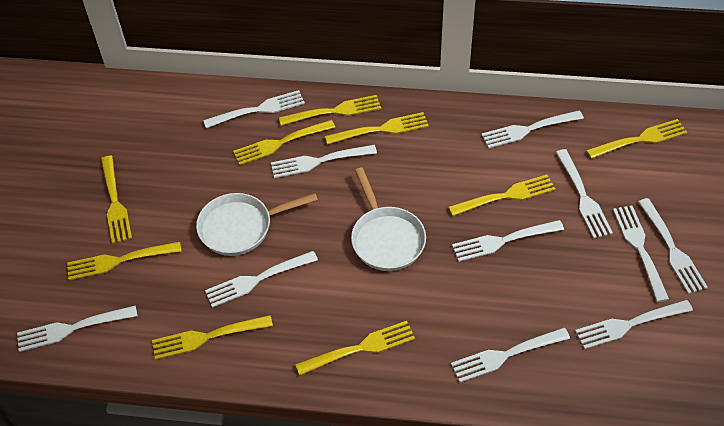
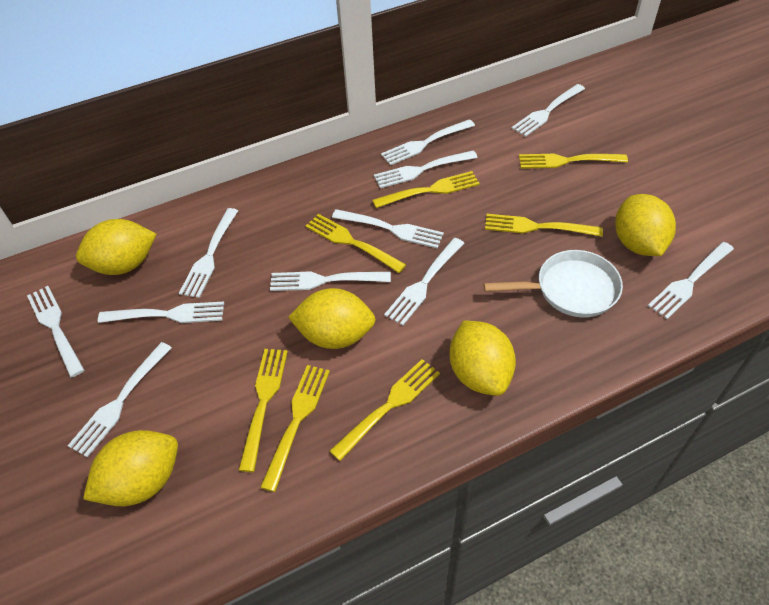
white pan: [196,193,318,256] [351,167,426,271] = 2 -> [483,250,623,318] = 1
yellow fork: [67,241,182,280] [101,156,132,244] [152,315,273,360] [233,120,335,165] [279,95,381,126] [295,321,415,375] [325,112,429,145] [448,175,556,216] [586,119,687,159] = 9 -> [239,349,288,472] [260,365,330,492] [306,214,406,273] [330,359,440,461] [372,171,480,208] [485,214,603,237] [519,154,628,169] = 7
yellow lemon: none = 0 -> [76,219,157,275] [83,430,178,506] [288,288,376,349] [450,321,516,396] [615,194,676,256] = 5

